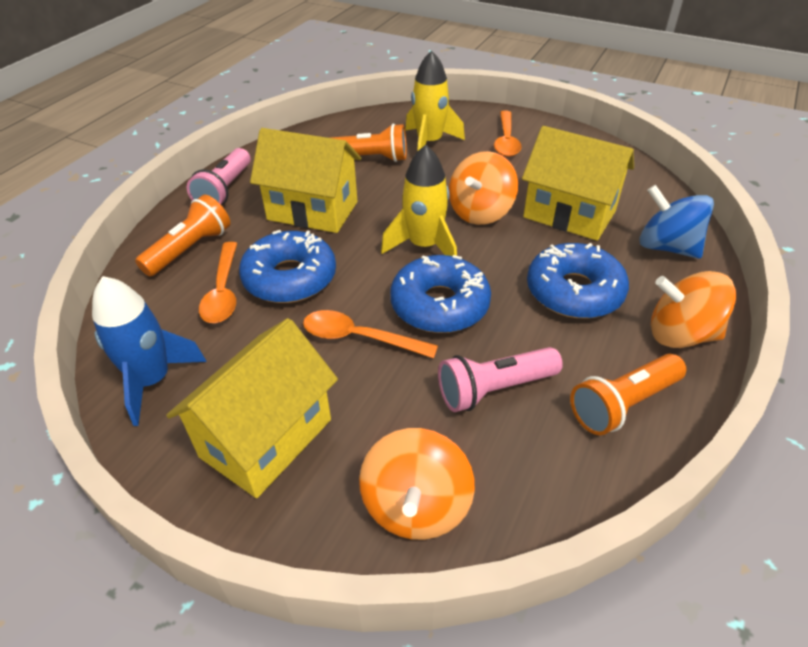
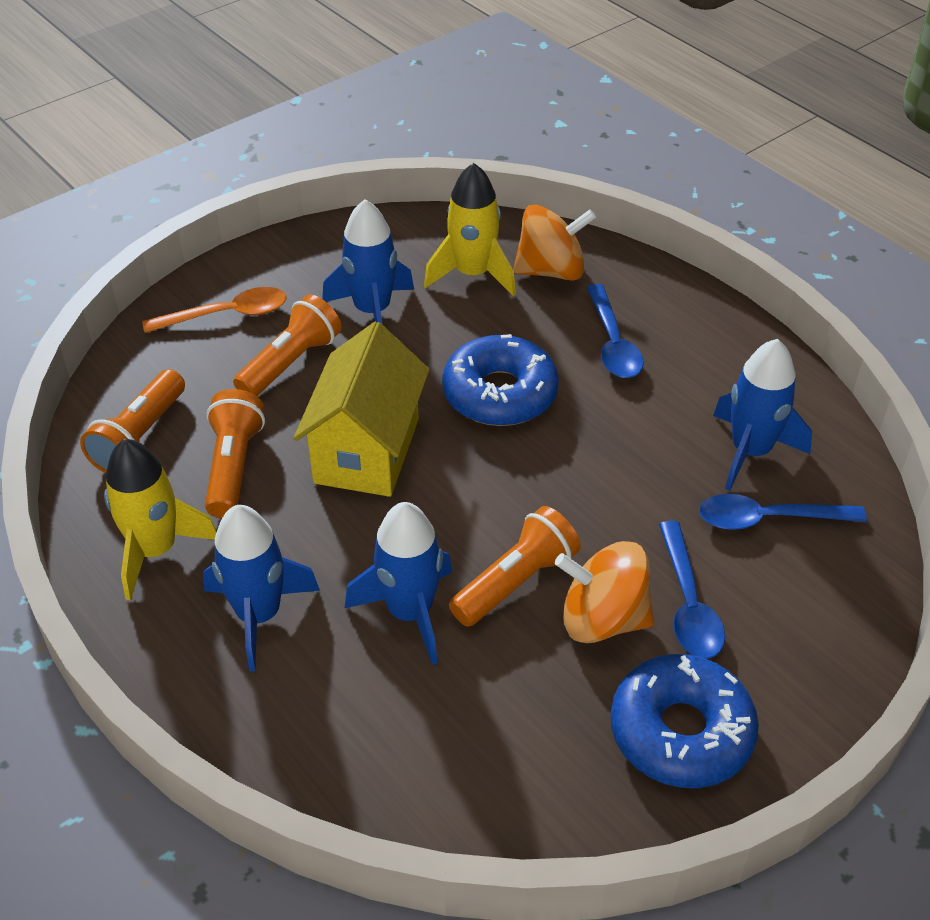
blue donut: [239,230,336,303] [390,255,491,333] [527,243,629,318] = 3 -> [442,334,559,426] [611,654,759,788] = 2
blue rocket: [92,276,207,426] = 1 -> [203,505,320,671] [322,199,414,324] [345,502,452,665] [713,339,812,491] = 4
blue spinning top: [639,185,714,259] = 1 -> none = 0
blue spoon: none = 0 -> [586,284,644,378] [659,521,725,659] [699,494,867,530] = 3
orange flashlight: [135,195,230,276] [330,124,407,162] [570,354,687,435] = 3 -> [80,369,185,473] [205,389,265,518] [233,294,342,396] [449,506,581,627] = 4
orange spinning top: [359,428,475,540] [449,151,518,225] [651,271,736,348] = 3 -> [513,205,596,281] [555,541,654,643] = 2
orange spoon: [199,242,237,323] [303,310,438,358] [494,111,522,157] = 3 -> [142,287,286,333] = 1
pink flashlight: [187,148,251,206] [438,347,563,412] = 2 -> none = 0
yellow house: [166,318,338,498] [250,128,361,233] [522,126,634,241] = 3 -> [293,322,429,497] = 1

